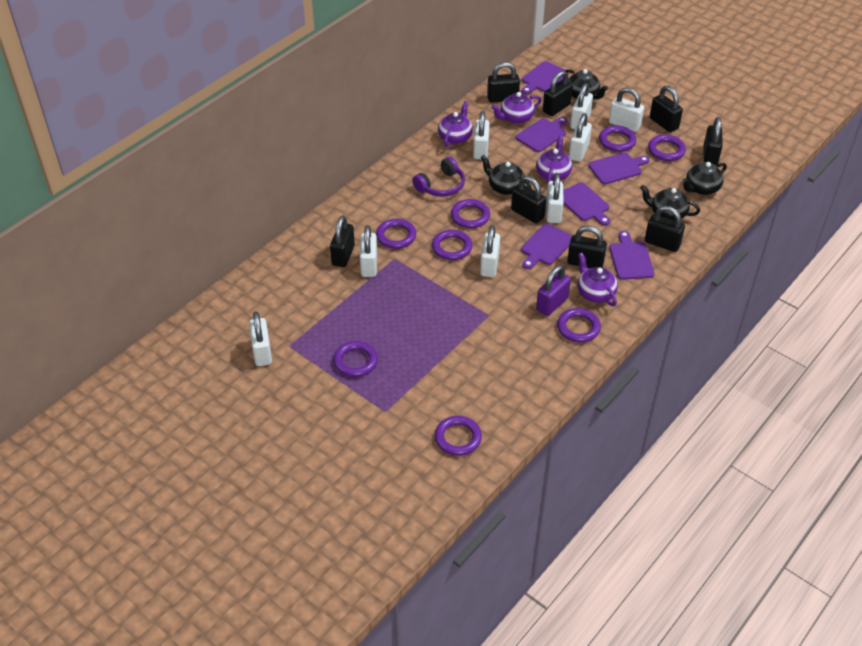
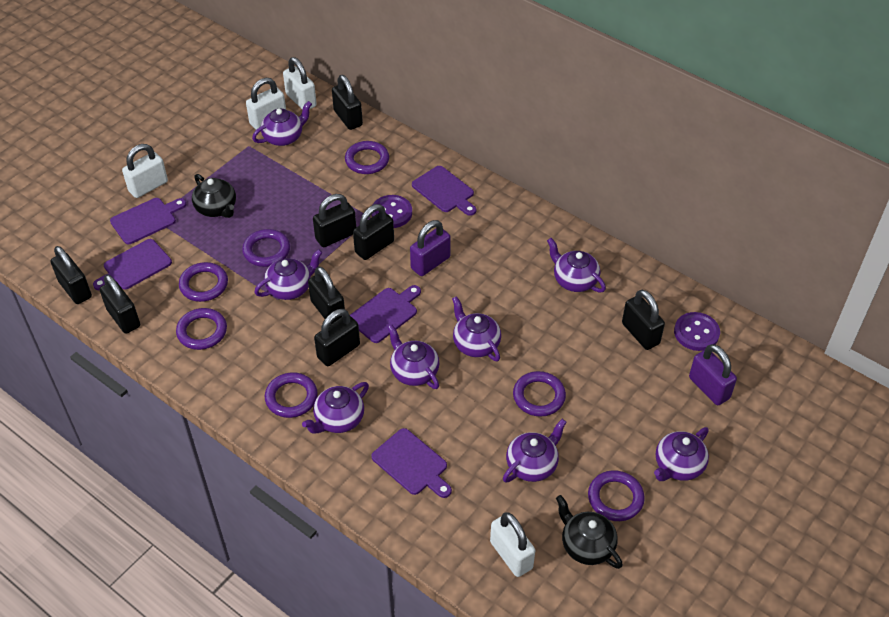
black teapot: [481,155,532,195] [565,69,608,99] [640,185,700,221] [682,162,727,195] = 4 -> [192,174,236,218] [556,495,623,569] = 2
purple button: none = 0 -> [371,195,412,228] [674,312,720,351] = 2
purple cutting board: [516,117,568,152] [521,224,573,269] [522,61,568,94] [563,182,610,226] [588,153,650,184] [610,231,655,280] = 6 -> [93,239,172,290] [110,198,186,244] [350,285,421,343] [371,428,452,498] [412,166,476,216] = 5
purple headphones: [412,157,465,197] = 1 -> none = 0
purple padlock: [536,265,571,316] = 1 -> [410,220,450,276] [689,344,737,405] = 2
purple ring: [333,341,378,377] [376,219,416,249] [432,230,472,260] [434,416,482,456] [451,199,490,228] [557,308,601,343] [599,126,636,152] [648,134,686,161] = 8 -> [176,308,227,350] [179,262,228,302] [242,229,290,267] [265,372,318,418] [345,141,389,174] [513,371,566,417] [588,470,645,521] = 7
purple teapot: [438,101,473,147] [491,92,541,124] [536,136,572,184] [577,253,618,306] = 4 -> [252,101,312,146] [254,249,322,300] [302,382,369,433] [388,325,440,389] [452,296,501,361] [503,419,566,482] [547,238,606,292] [654,427,709,481] = 8
white padlock: [249,312,272,366] [360,225,377,277] [473,111,490,159] [480,225,500,277] [546,173,564,223] [569,113,592,162] [570,83,593,129] [609,87,644,132] = 8 -> [122,144,168,198] [246,78,286,130] [283,57,317,110] [490,512,535,577] = 4

